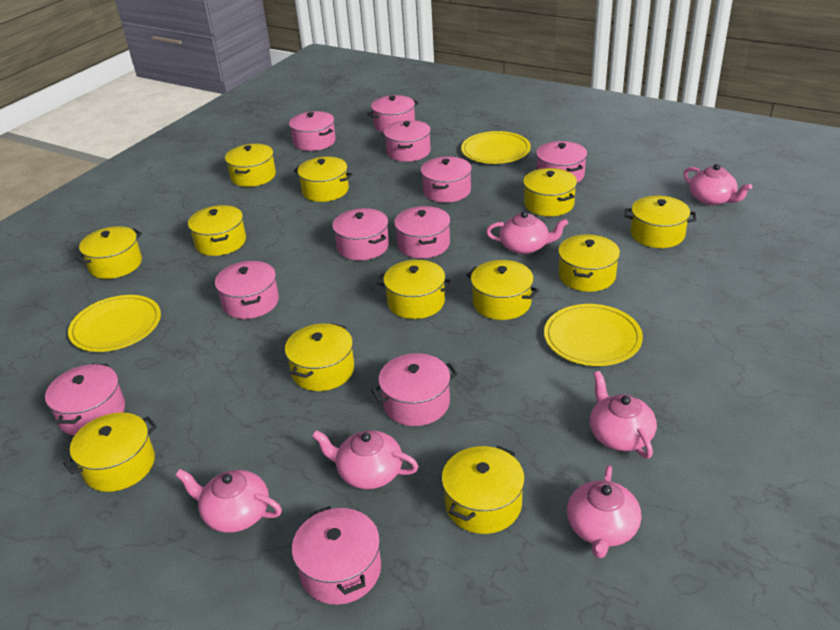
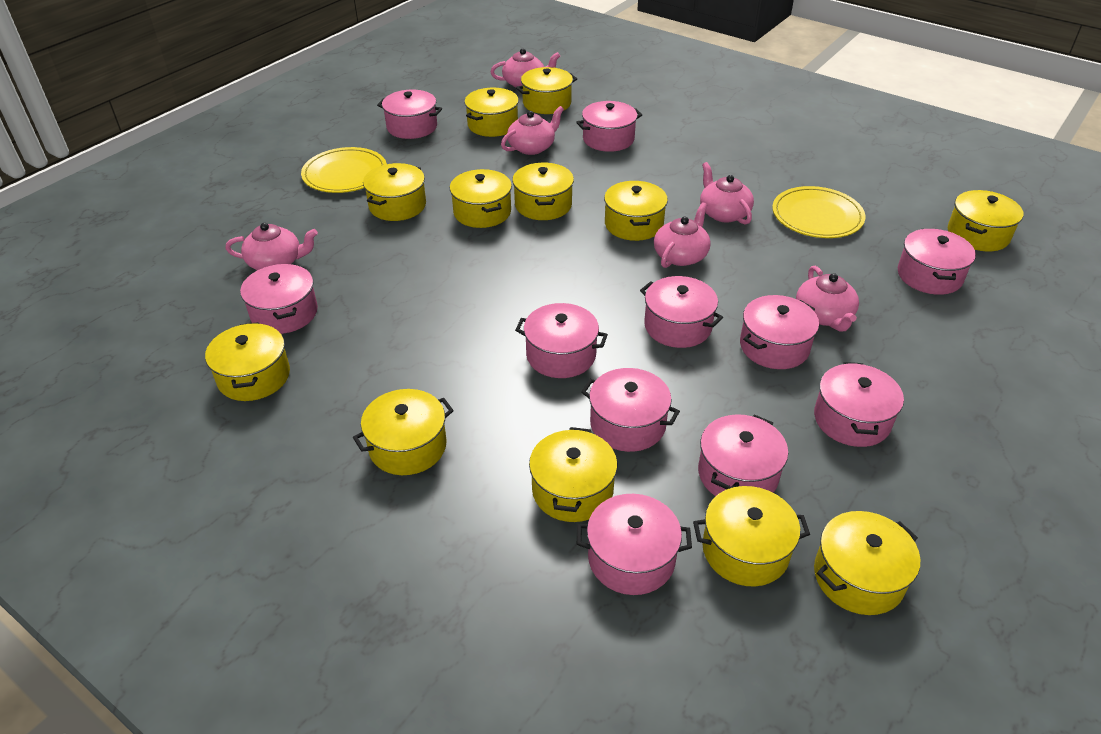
yellow plate: [68,295,161,352] [461,131,531,164] [544,304,643,366] = 3 -> [301,147,387,193] [772,186,866,238] = 2

